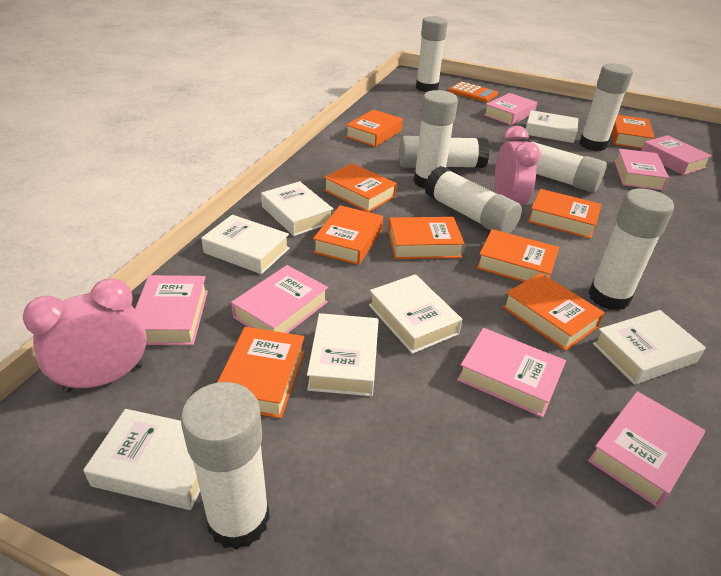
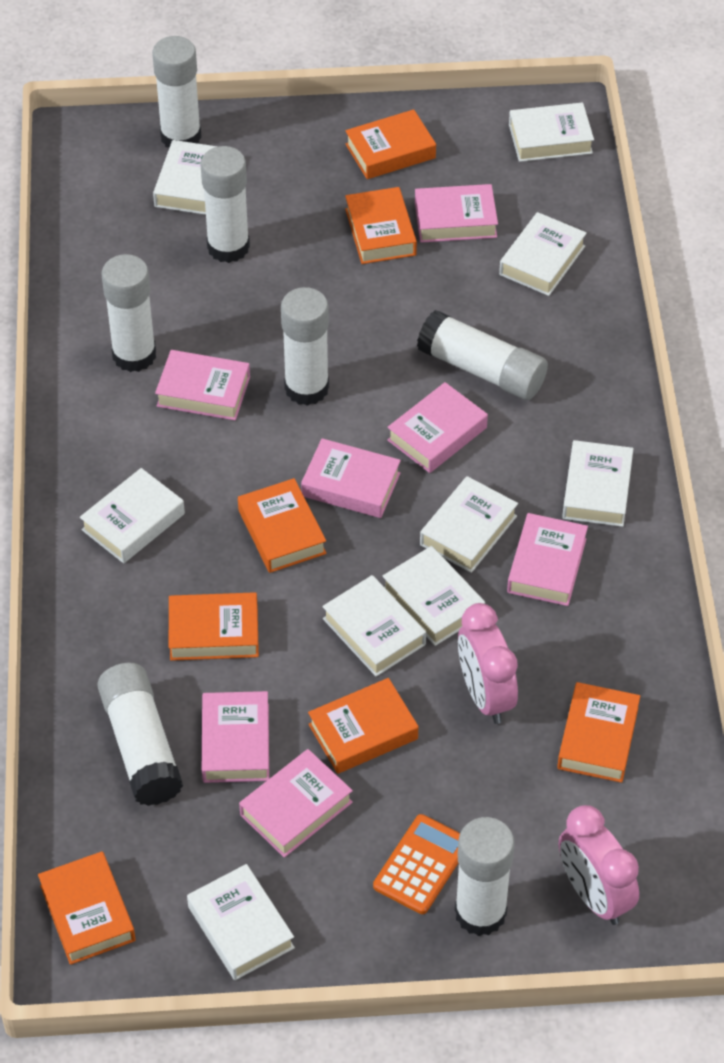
orange book: [217,327,305,418] [313,205,383,265] [324,163,397,212] [346,110,403,147] [388,217,465,259] [476,229,559,282] [503,273,605,351] [528,189,602,239] [611,115,655,149] = 9 -> [38,851,136,965] [169,592,259,661] [238,478,327,573] [308,678,419,774] [345,109,436,179] [345,187,417,264] [557,682,640,783] = 7
white book: [83,409,200,510] [201,215,290,274] [261,181,333,236] [307,313,379,396] [369,274,462,354] [526,110,579,143] [593,310,706,385] = 7 -> [80,468,185,563] [153,140,218,215] [187,864,295,980] [322,575,426,677] [382,546,485,646] [420,476,518,573] [499,212,587,296] [509,102,594,162] [562,440,633,527] = 9
white glue stick: [181,382,270,550] [399,136,490,168] [414,90,458,189] [416,16,448,92] [425,166,522,234] [519,139,607,193] [579,63,633,151] [588,188,674,311] = 8 -> [97,663,183,806] [101,254,156,372] [152,36,202,148] [201,146,250,263] [281,287,329,406] [417,310,548,400] [455,817,515,936] = 7

